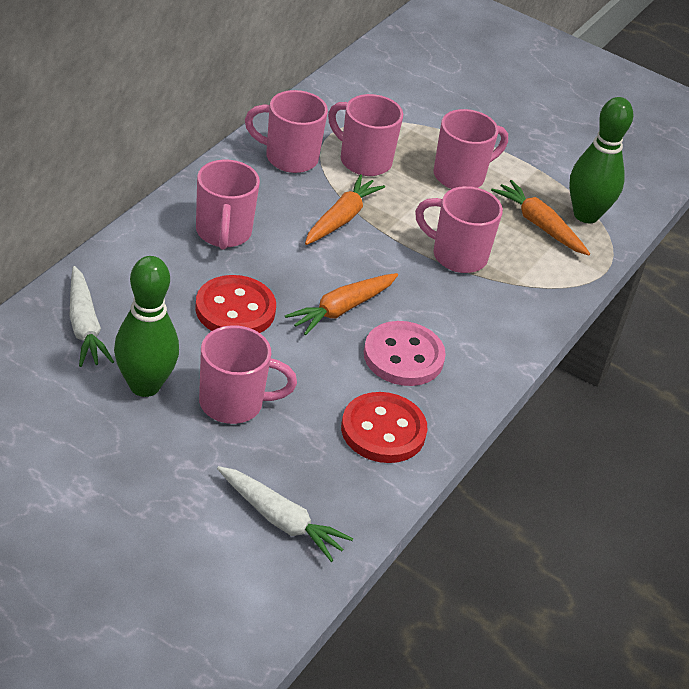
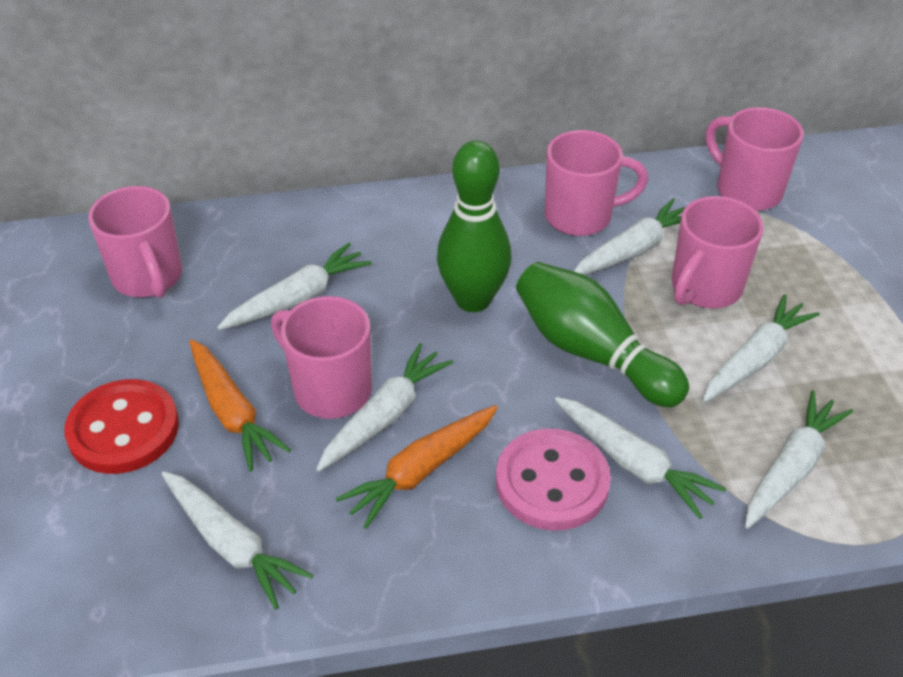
orange carrot: [285,273,398,335] [305,174,385,245] [491,180,590,255] = 3 -> [189,339,291,472] [336,405,498,529] = 2
pink mug: [196,160,260,250] [199,325,297,424] [245,90,328,173] [328,94,403,176] [415,186,503,273] [434,109,508,189] = 6 -> [88,186,182,298] [271,296,372,419] [545,130,648,236] [672,196,764,308] [706,107,804,211] = 5
red button: [195,275,276,333] [341,392,427,463] = 2 -> [64,379,179,474] = 1
white carrot: [70,266,114,367] [217,466,353,562] = 2 -> [161,471,313,610] [217,243,372,330] [316,343,453,472] [554,397,726,519] [574,198,685,275] [702,294,820,402] [745,390,853,529] = 7

